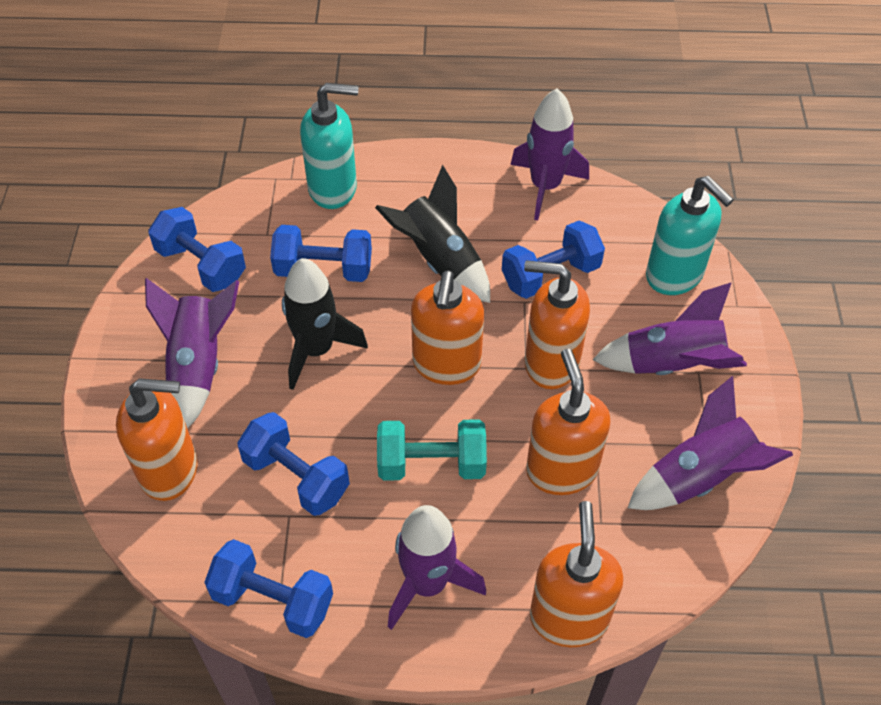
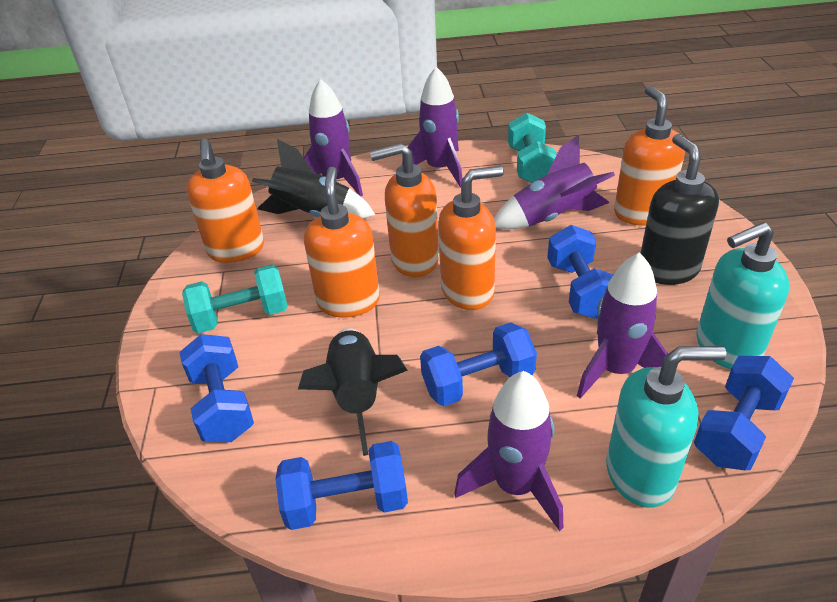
black soap dispenser: none = 0 -> [641,134,719,285] = 1
turquoise dumbbell: [377,419,487,481] = 1 -> [182,264,288,333] [508,113,557,183] = 2

